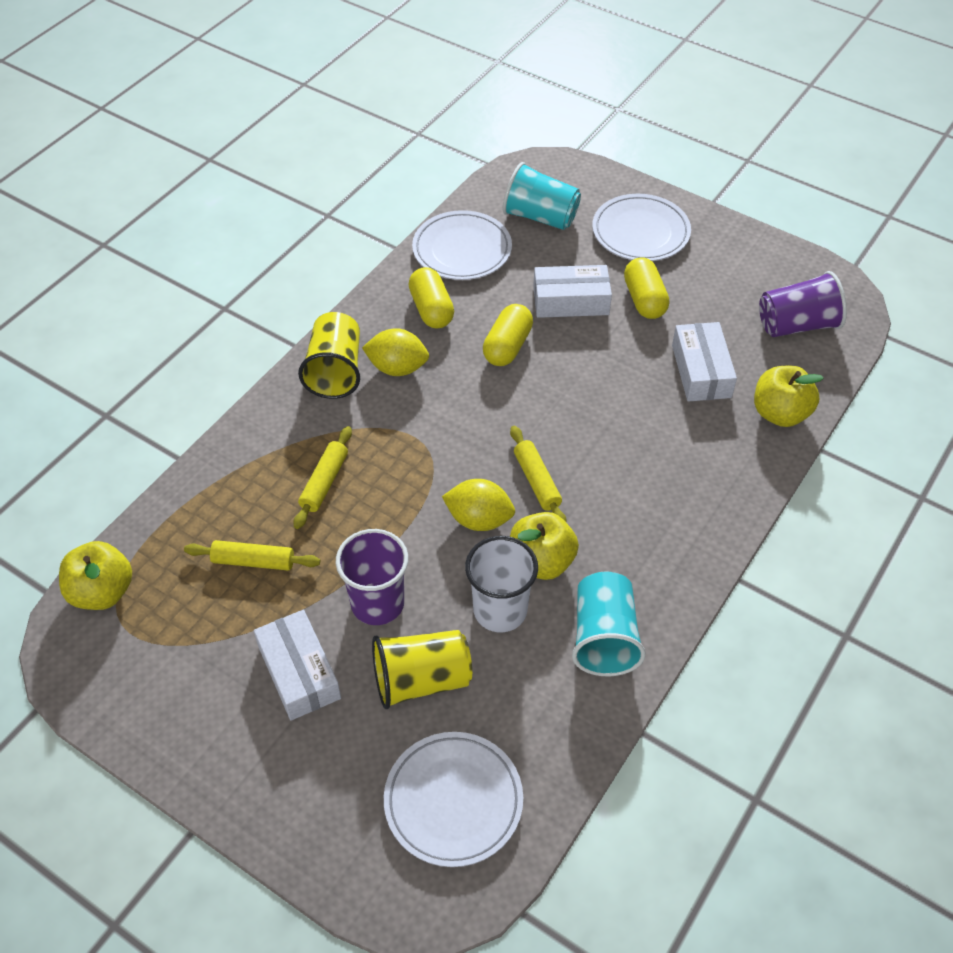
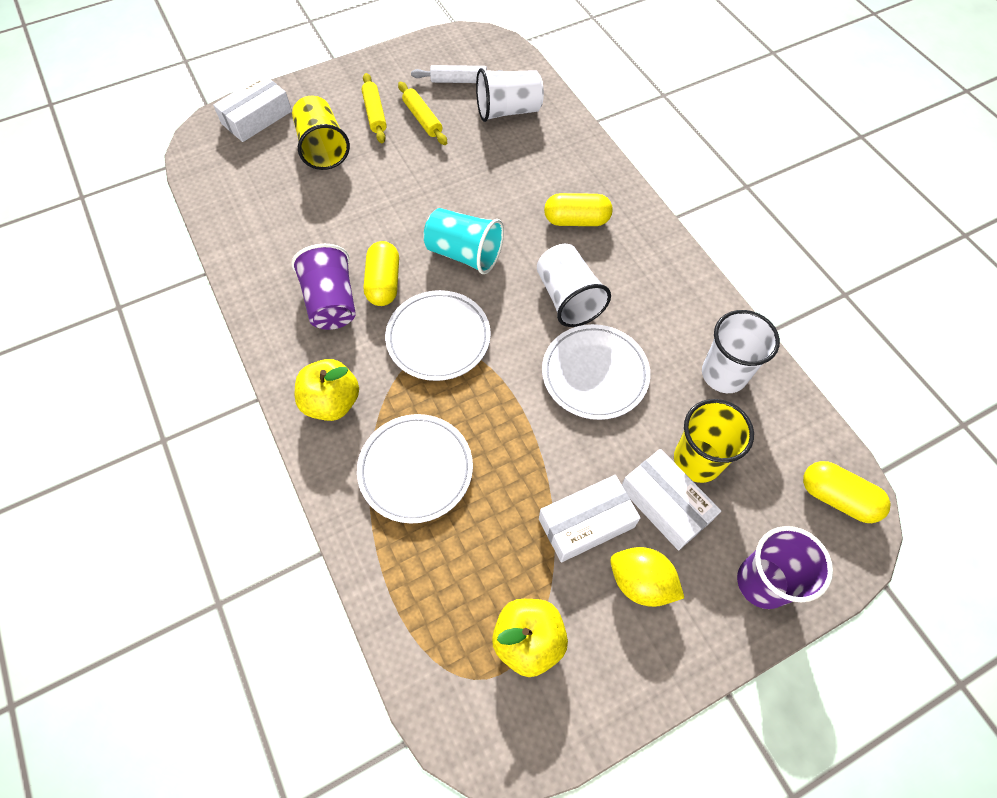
turquoise cup: [503,162,581,230] [572,572,646,676] = 2 -> [423,208,504,274] = 1
white cup: [465,536,538,632] = 1 -> [476,68,544,122] [537,244,611,327] [702,310,780,393] = 3
white rolling pin: none = 0 -> [411,65,502,83] = 1
yellow apple: [59,541,132,610] [510,512,579,580] [754,366,823,427] = 3 -> [295,359,359,421] [492,599,568,677] = 2
yellow lemon: [362,328,429,376] [442,479,515,531] = 2 -> [610,547,684,607] = 1
yellow rolling pin: [184,540,320,570] [293,426,352,529] [510,426,566,522] = 3 -> [361,73,387,143] [398,81,447,145] = 2

